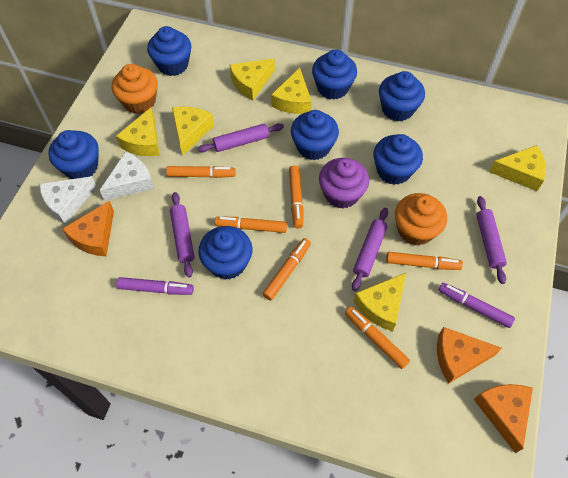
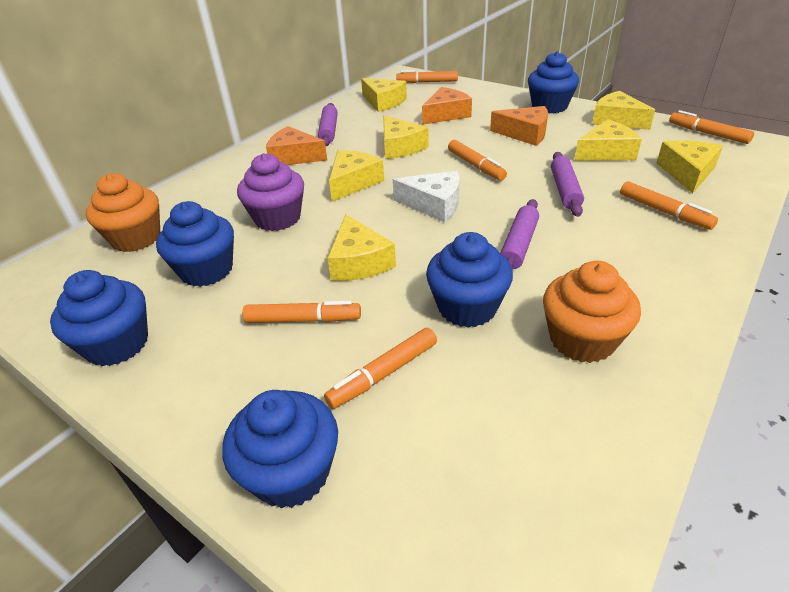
blue cupcake: [48,130,99,179] [147,26,192,76] [198,226,252,280] [291,110,339,160] [312,50,357,100] [373,134,423,185] [379,71,425,121] = 7 -> [50,270,148,366] [156,201,234,287] [222,390,338,508] [426,232,513,328] [528,51,579,114] = 5
purple marker: [116,277,194,295] [438,283,515,328] = 2 -> none = 0
purple rolling pin: [170,192,195,277] [197,123,284,152] [352,208,388,291] [476,196,507,284] = 4 -> [318,103,338,147] [500,199,539,271] [551,152,584,217] = 3
white cheese: [39,176,97,225] [100,151,155,201] = 2 -> [393,171,460,222] = 1
yellow cheese: [116,107,160,156] [172,107,214,156] [229,59,275,100] [271,68,312,114] [354,273,406,331] [489,145,546,191] = 6 -> [327,214,396,281] [329,150,384,202] [361,78,407,112] [383,115,429,159] [574,119,642,161] [592,91,655,130] [657,140,723,193] = 7

